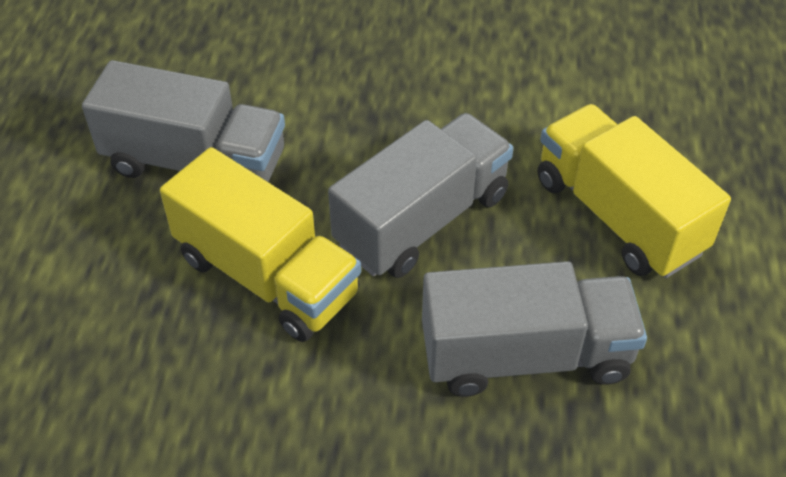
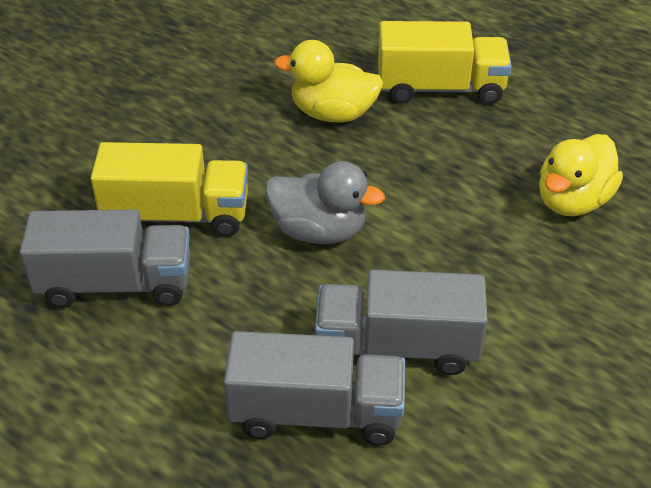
grey duck: none = 0 -> [265,161,385,244] = 1
yellow duck: none = 0 -> [274,40,383,122] [539,134,623,216] = 2

